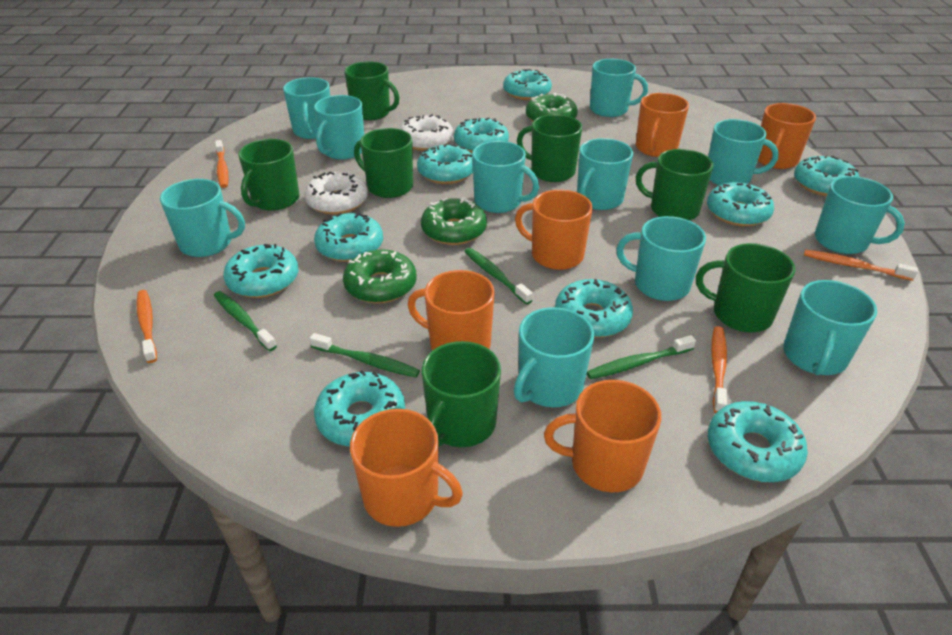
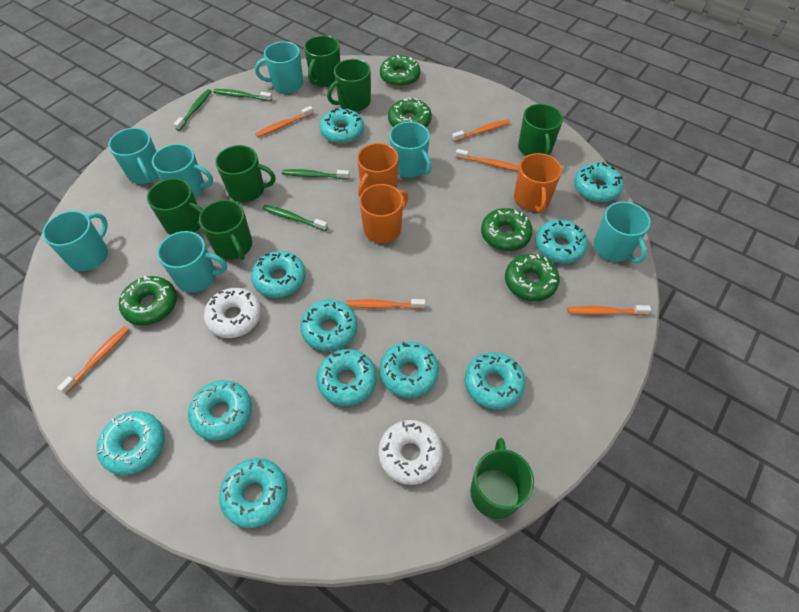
green donut: [343,249,417,304] [421,197,487,245] [526,93,578,122] = 3 -> [119,276,177,326] [380,55,421,87] [388,97,432,127] [481,208,533,251] [505,254,560,301] = 5
orange mug: [350,409,463,527] [408,270,495,350] [515,190,593,270] [544,380,661,492] [636,93,689,157] [758,103,816,169] = 6 -> [357,143,399,197] [359,184,408,243] [514,153,562,213] = 3
orange toothbrush: [137,290,157,363] [215,140,229,188] [711,326,727,413] [804,250,918,281] = 4 -> [57,326,130,394] [255,106,313,137] [346,299,425,309] [452,119,510,142] [456,149,519,171] [567,305,651,315] = 6
turquoise donut: [223,244,298,298] [314,211,383,262] [314,370,405,447] [417,143,473,184] [454,117,509,153] [503,69,552,100] [555,279,633,338] [707,182,774,227] [708,401,808,482] [794,155,859,196] = 10 -> [97,411,165,475] [188,380,252,441] [219,458,288,528] [251,251,306,298] [300,299,358,351] [317,349,377,406] [320,107,364,144] [379,342,439,398] [465,352,525,410] [535,219,588,263] [574,162,624,202] = 11
turquoise mug: [160,179,245,257] [283,77,330,139] [314,95,364,160] [472,141,539,213] [514,307,594,407] [577,138,633,210] [590,59,648,117] [616,216,706,301] [708,119,779,185] [783,280,877,375] [815,176,905,254] = 11 -> [42,211,108,271] [108,128,159,184] [152,144,213,198] [157,231,227,293] [255,41,303,93] [389,122,432,178] [593,201,651,263] = 7

